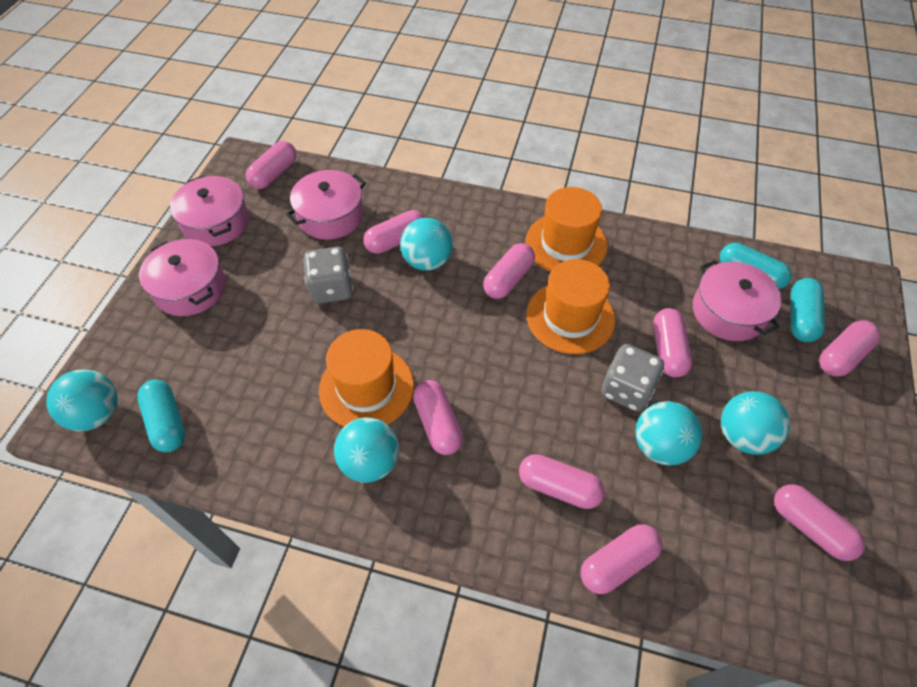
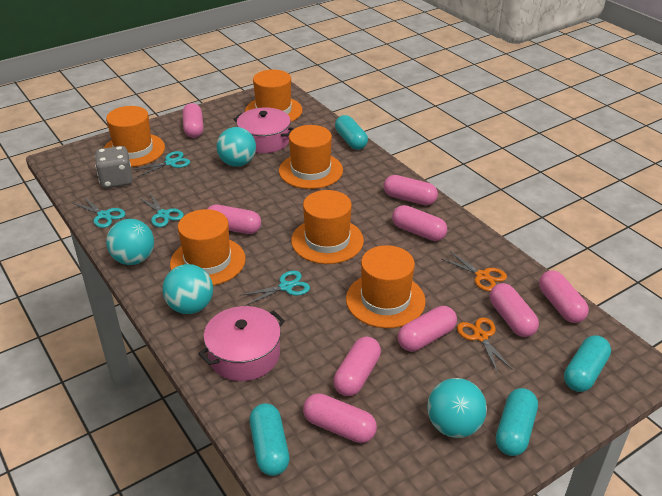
grey dice: [304,247,353,304] [601,344,664,412] = 2 -> [95,146,132,188] = 1
orange hat: [319,329,414,427] [526,187,608,272] [527,259,615,354] = 3 -> [104,106,165,167] [170,209,246,286] [245,69,302,122] [279,125,343,189] [291,190,364,264] [346,245,426,328] = 6
orange scissors: none = 0 -> [442,251,507,291] [457,317,513,374] = 2
pink pot: [139,239,226,316] [170,176,249,246] [286,170,366,240] [693,260,782,341] = 4 -> [198,306,285,381] [234,107,294,153] = 2
turquoise ball: [46,369,118,431] [334,417,399,483] [400,218,453,271] [635,401,702,465] [721,391,790,455] = 5 -> [106,219,154,265] [162,264,213,314] [217,127,256,167] [427,378,487,438] = 4
turquoise capsule: [137,380,185,452] [720,243,792,289] [791,278,825,342] = 3 -> [249,403,290,476] [335,115,368,150] [496,388,538,456] [564,335,611,392] = 4
turquoise scissors: none = 0 -> [73,196,125,228] [134,151,190,177] [138,193,184,227] [241,271,310,305] = 4

